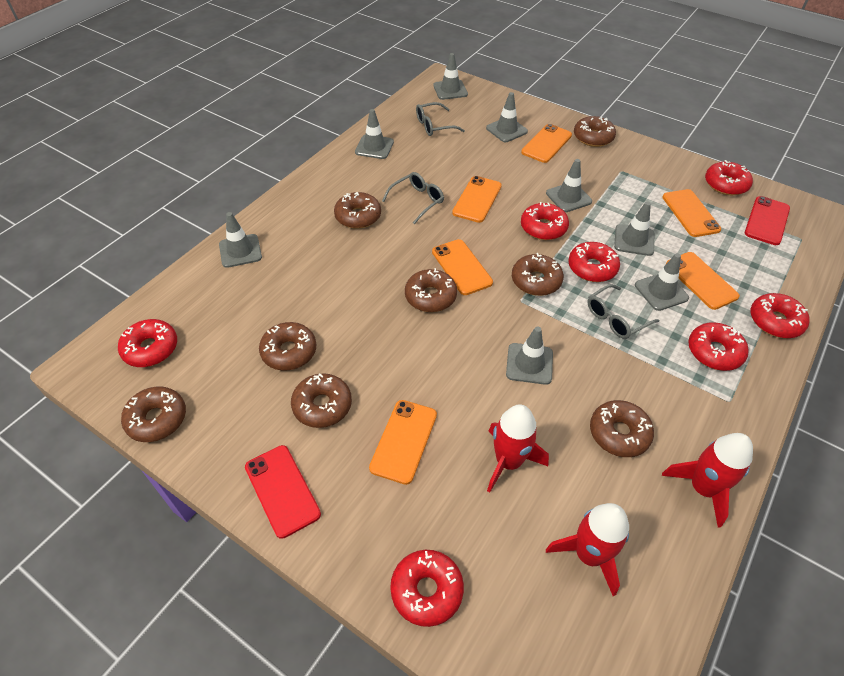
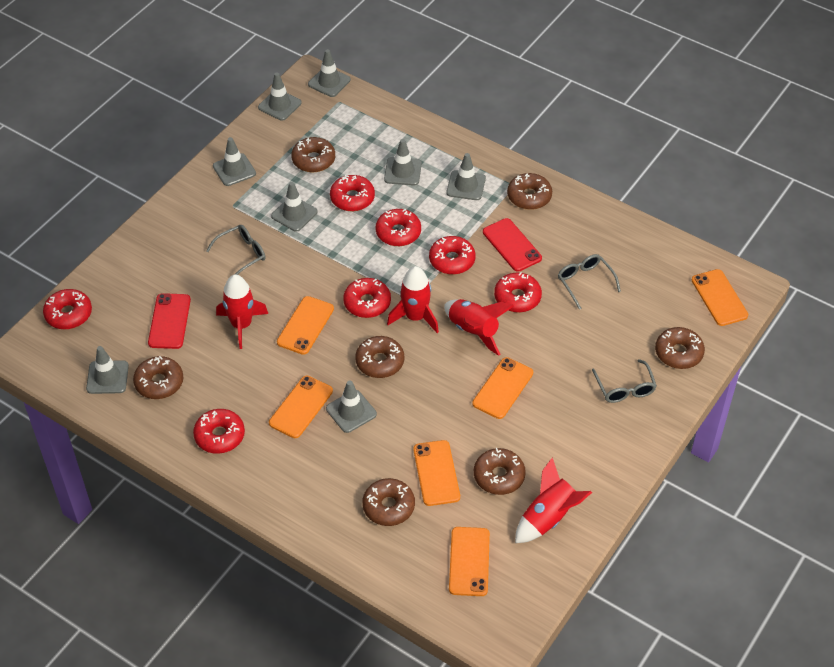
brown donut: [121,386,186,442] [259,322,316,371] [291,373,352,428] [334,192,381,229] [405,268,457,312] [512,253,564,296] [574,116,616,147] [590,400,654,457] = 8 -> [133,356,183,399] [291,137,335,172] [355,336,404,378] [362,478,415,526] [474,448,526,495] [507,173,552,210] [655,327,705,369] = 7
red rocket: [487,405,549,492] [546,503,629,596] [662,433,753,528] = 3 -> [216,274,268,349] [387,266,439,333] [444,299,514,356] [515,457,592,543] = 4

